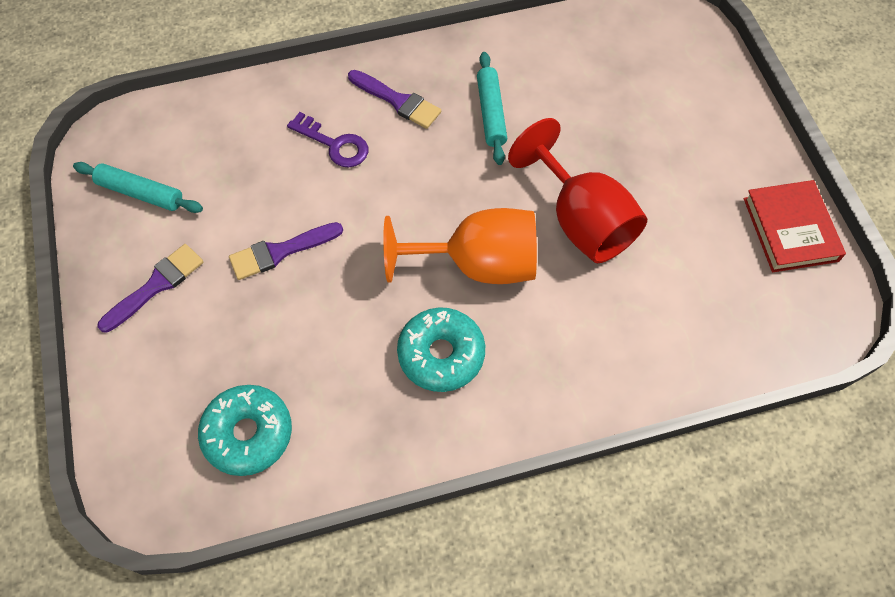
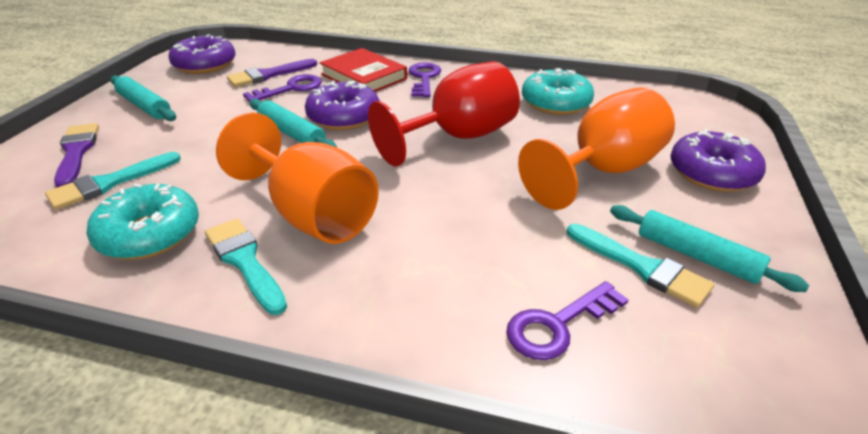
orange goblet: [383,208,537,284] = 1 -> [216,112,379,244] [518,87,675,210] = 2
purple brush: [98,244,204,333] [229,222,343,280] [348,70,441,129] = 3 -> [54,123,99,187] [227,59,317,87] = 2
purple donut: none = 0 -> [168,34,236,74] [305,80,380,130] [670,129,766,192] = 3
purple key: [287,112,368,167] = 1 -> [243,74,322,102] [409,62,441,97] [506,281,629,360] = 3
turquoise brush: none = 0 -> [45,152,181,210] [205,218,287,315] [567,224,714,308] = 3
turquoise rolling pin: [73,162,203,213] [477,52,507,165] = 2 -> [111,75,176,121] [249,99,337,148] [610,205,809,292] = 3

